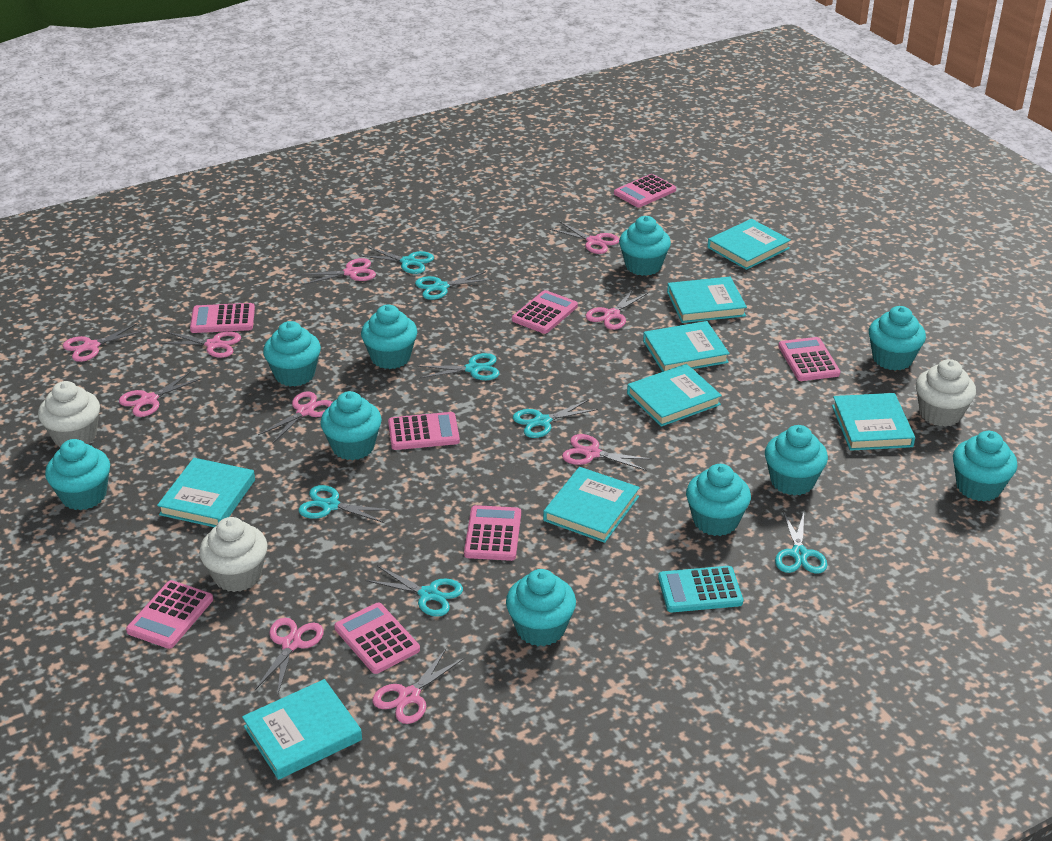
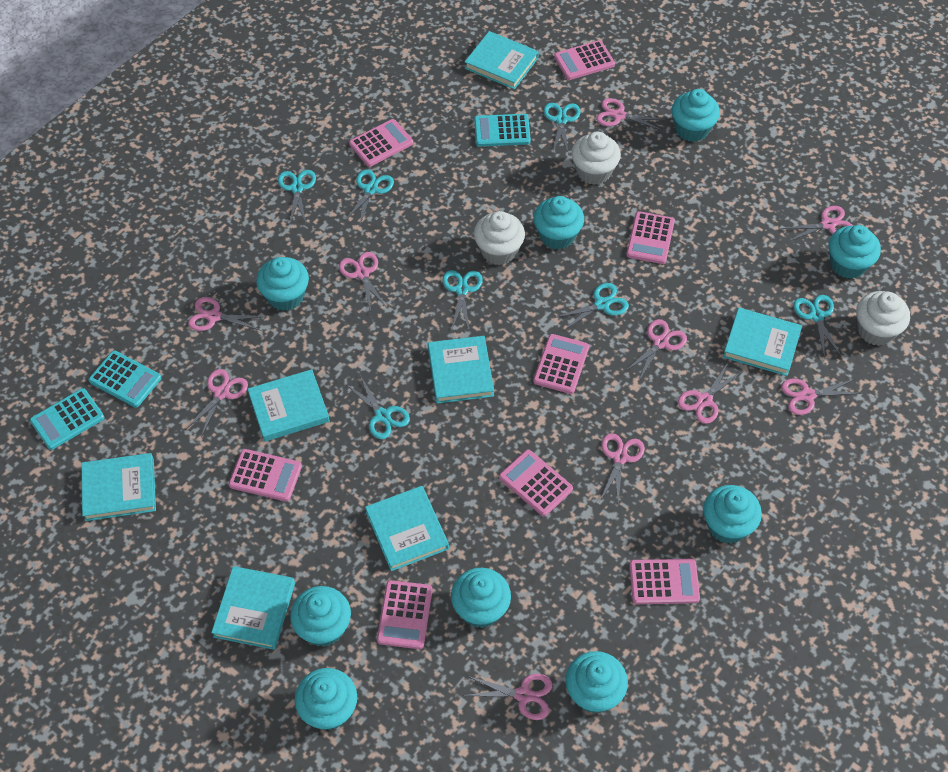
turquoise book: [157,458,255,527] [242,679,362,780] [543,467,640,543] [627,364,722,427] [643,321,730,372] [667,277,747,323] [707,219,791,270] [832,393,915,451] = 8 -> [81,453,156,521] [211,566,295,650] [248,369,330,442] [365,486,449,571] [428,336,494,404] [465,31,539,89] [723,308,802,376] = 7
turquoise calculator: [658,566,743,612] = 1 -> [30,388,104,450] [89,351,161,408] [474,114,531,147] = 3
turquoise cupcake: [45,439,110,510] [263,321,321,387] [320,391,382,460] [361,305,417,369] [506,569,576,646] [619,216,671,276] [686,464,751,536] [765,425,828,496] [869,306,926,370] [953,431,1018,502] = 10 -> [256,257,309,311] [290,586,351,647] [295,668,357,730] [451,568,511,628] [533,196,584,250] [565,651,628,713] [672,89,720,142] [703,485,762,543] [829,225,881,279] = 9

